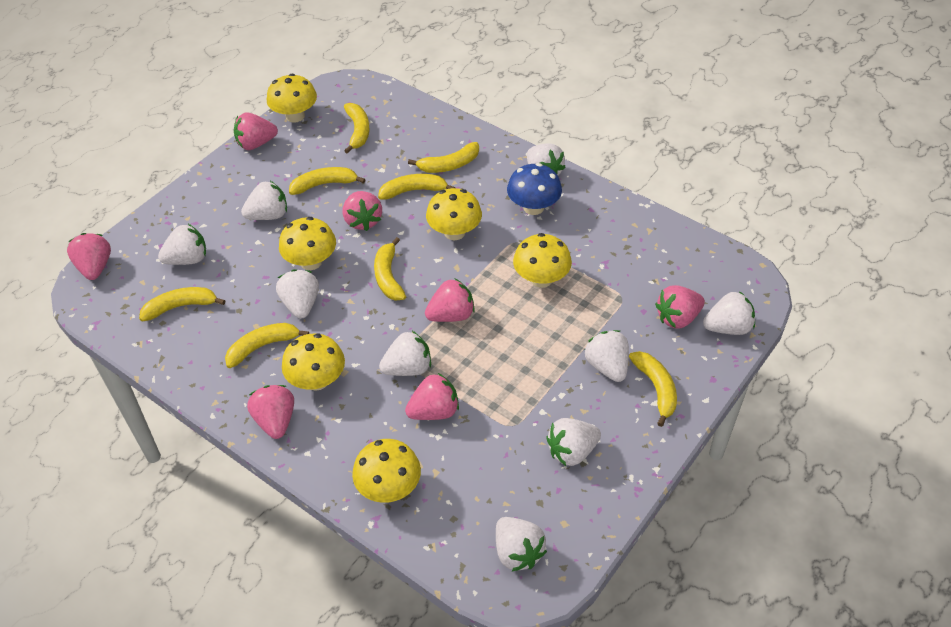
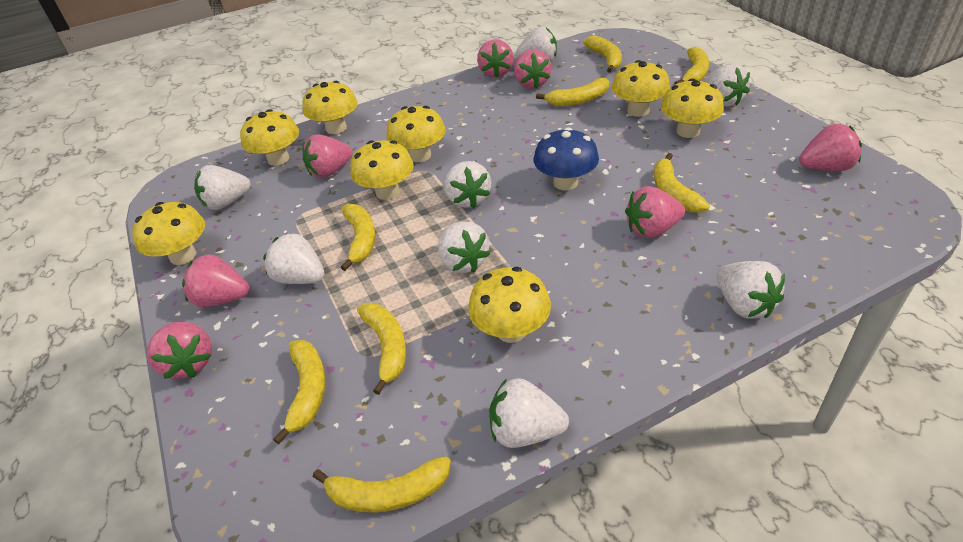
white strawberry: [158,224,206,265] [241,181,287,220] [276,269,319,319] [379,331,431,376] [496,517,547,572] [527,143,566,175] [546,418,601,466] [585,330,629,382] [703,291,755,335] = 9 -> [194,165,251,210] [263,233,324,284] [438,222,490,273] [445,161,491,208] [489,378,569,448] [516,27,557,62] [704,64,750,107] [717,261,785,319] = 8
yellow mushroom: [267,74,317,123] [279,217,336,270] [282,334,345,391] [352,439,421,503] [426,188,482,240] [513,233,572,288] = 6 -> [132,202,205,265] [240,109,299,166] [302,81,357,134] [351,140,414,200] [386,106,445,162] [468,267,551,343] [612,60,670,117] [661,78,724,138] = 8

